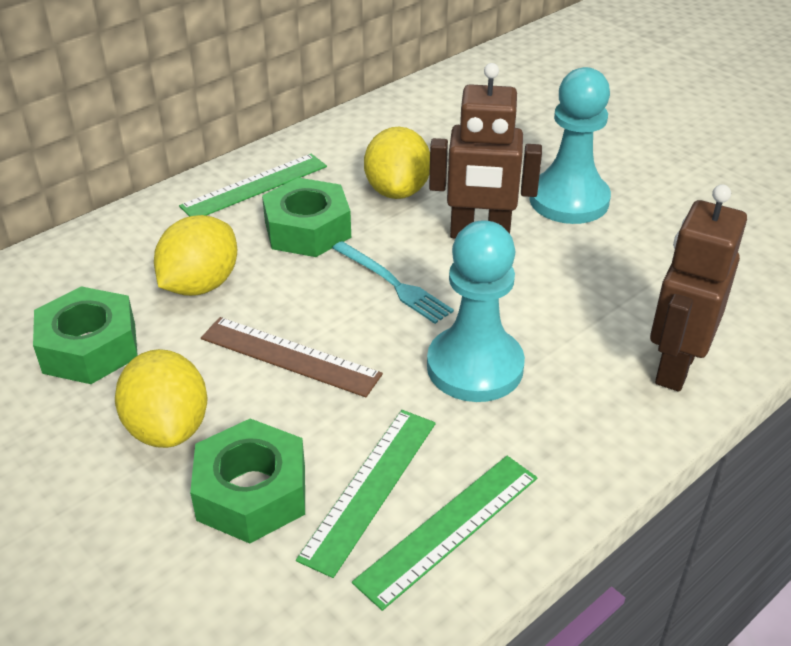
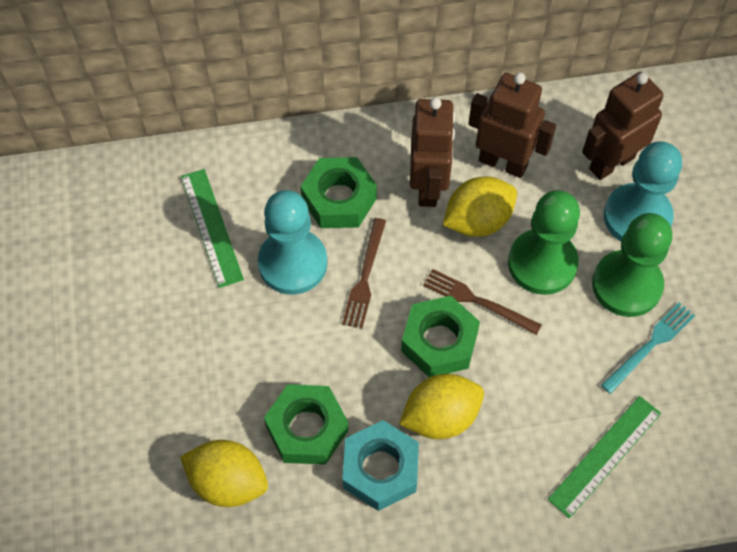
brown fork: none = 0 -> [342,218,386,329] [423,269,542,335] = 2
brown robot: [429,63,542,239] [650,184,747,392] = 2 -> [410,97,455,207] [468,72,556,178] [582,72,663,180] = 3
brown ruler: [201,317,383,397] = 1 -> none = 0
green pawn: none = 0 -> [508,190,580,295] [592,213,672,317] = 2
green ruler: [179,154,327,216] [296,410,436,578] [352,456,537,611] = 3 -> [181,169,244,288] [547,396,661,519] = 2
turquoise nut: none = 0 -> [342,420,419,511] = 1

